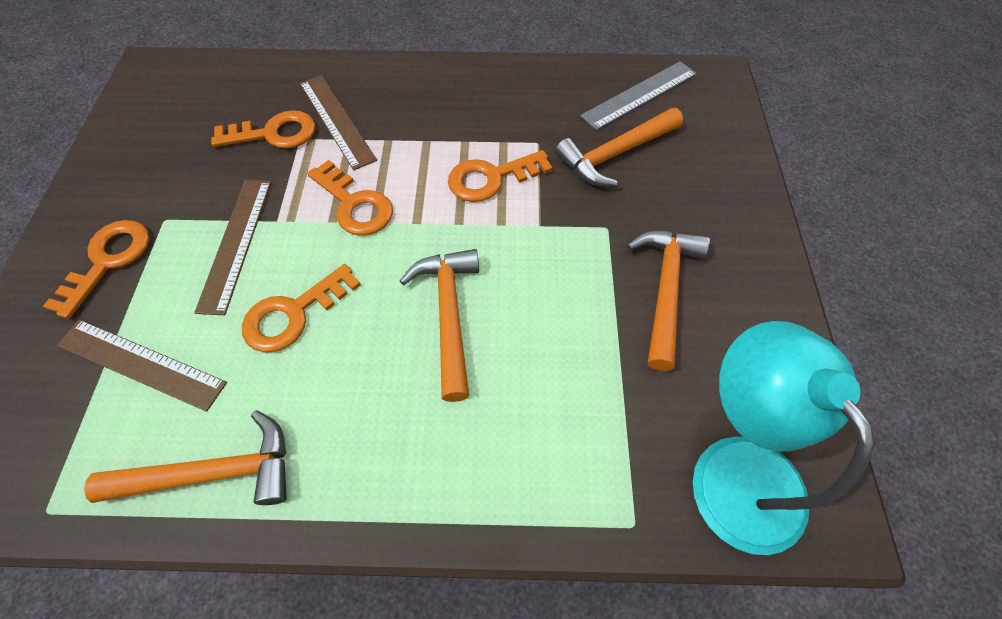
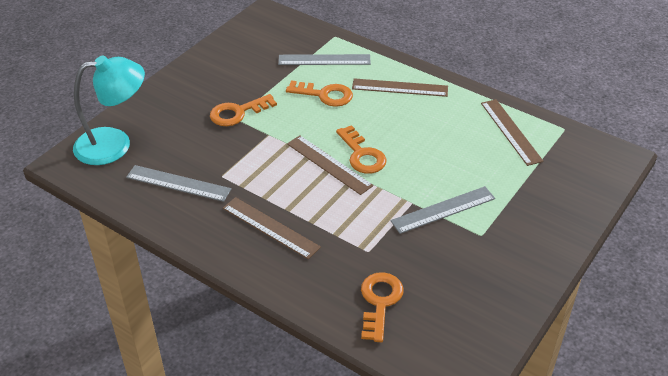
brown ruler: [57,320,227,412] [194,180,271,315] [300,75,377,170] = 3 -> [223,197,321,259] [287,135,374,195] [352,78,448,97] [481,99,544,166] = 4
grey ruler: [580,61,697,130] = 1 -> [126,165,231,202] [278,54,371,65] [390,186,495,234] = 3
orange hammer: [84,410,287,505] [400,249,479,402] [555,108,683,186] [627,231,710,371] = 4 -> none = 0
orange key: [43,220,150,319] [211,110,315,149] [242,264,361,352] [307,160,393,235] [448,150,553,202] = 5 -> [210,94,277,126] [286,80,353,107] [336,125,387,174] [361,272,404,342] = 4

